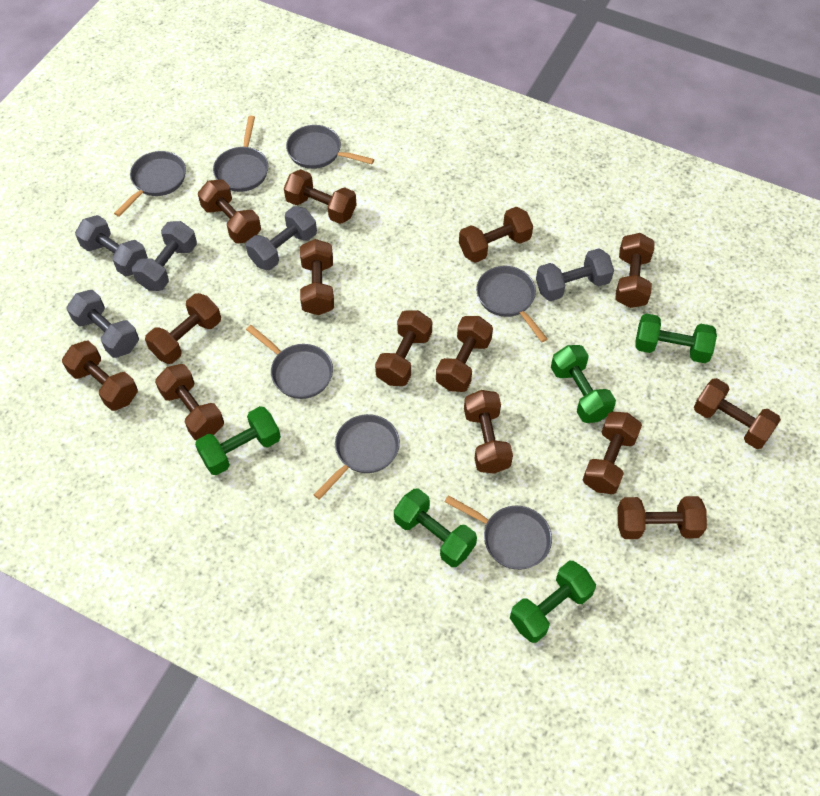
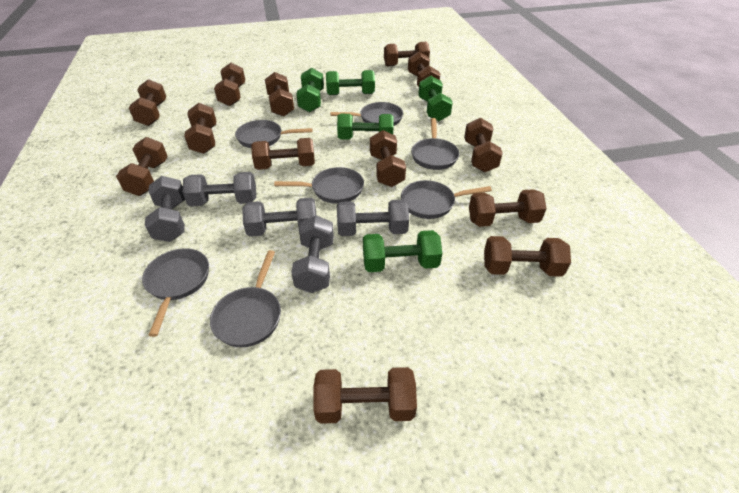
brown dumbbell: [62,341,138,411] [145,293,221,364] [155,364,224,440] [198,179,261,243] [284,169,356,224] [300,239,334,315] [375,310,432,386] [436,316,493,392] [459,207,533,263] [464,390,513,474] [583,412,642,494] [615,233,655,308] [618,496,707,539] [694,378,781,449] = 14 -> [116,137,167,196] [129,79,166,126] [184,103,216,154] [214,63,245,106] [251,138,315,170] [265,72,294,117] [313,367,417,424] [370,130,406,187] [384,42,430,67] [408,51,440,87] [464,118,503,172] [469,189,547,227] [484,236,571,277] = 13

